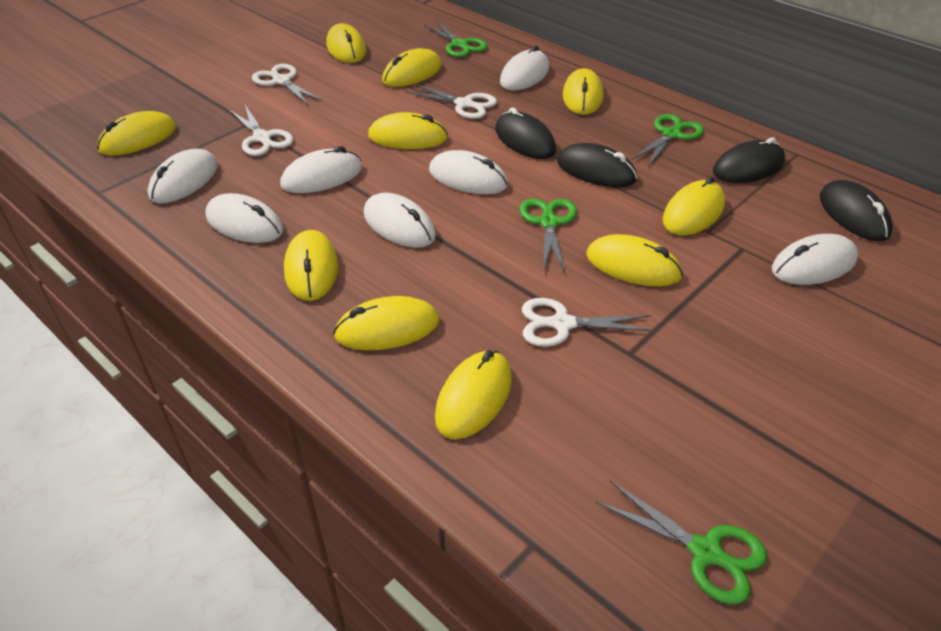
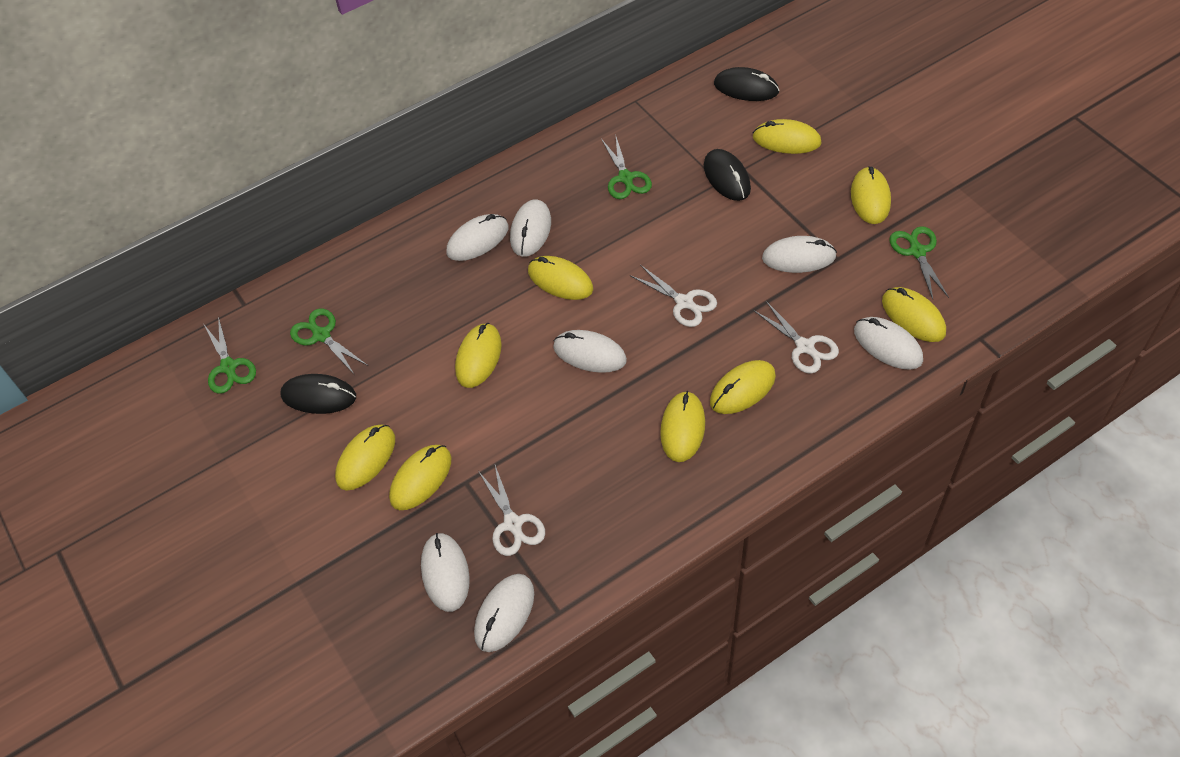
black mouse: [495,107,556,159] [557,143,637,187] [713,137,785,183] [820,180,893,241] = 4 -> [281,374,356,414] [704,149,751,201] [714,67,779,101] = 3
white scissors: [229,105,293,156] [252,64,323,106] [405,83,497,119] [522,298,655,347] = 4 -> [478,465,545,556] [630,265,717,327] [753,301,839,374] = 3
yellow mouse: [97,111,176,156] [284,230,338,301] [326,23,366,63] [333,296,439,350] [368,112,448,149] [382,48,442,87] [435,350,512,439] [563,68,603,115] [586,234,683,286] [663,176,725,235] = 10 -> [335,424,395,491] [389,445,452,510] [455,323,502,388] [528,256,593,300] [660,391,705,462] [710,360,776,414] [753,119,821,154] [851,167,891,224] [882,287,946,342] = 9

